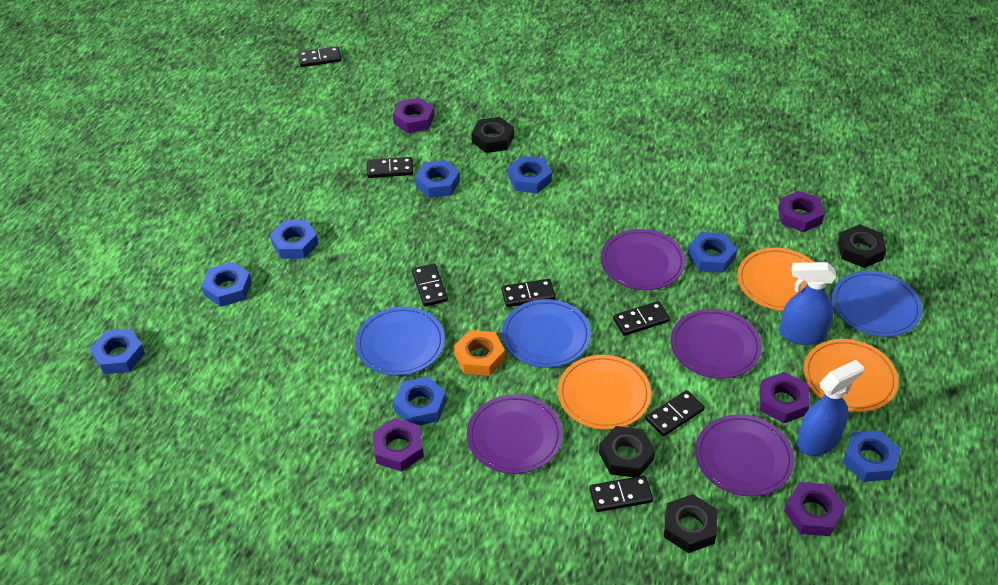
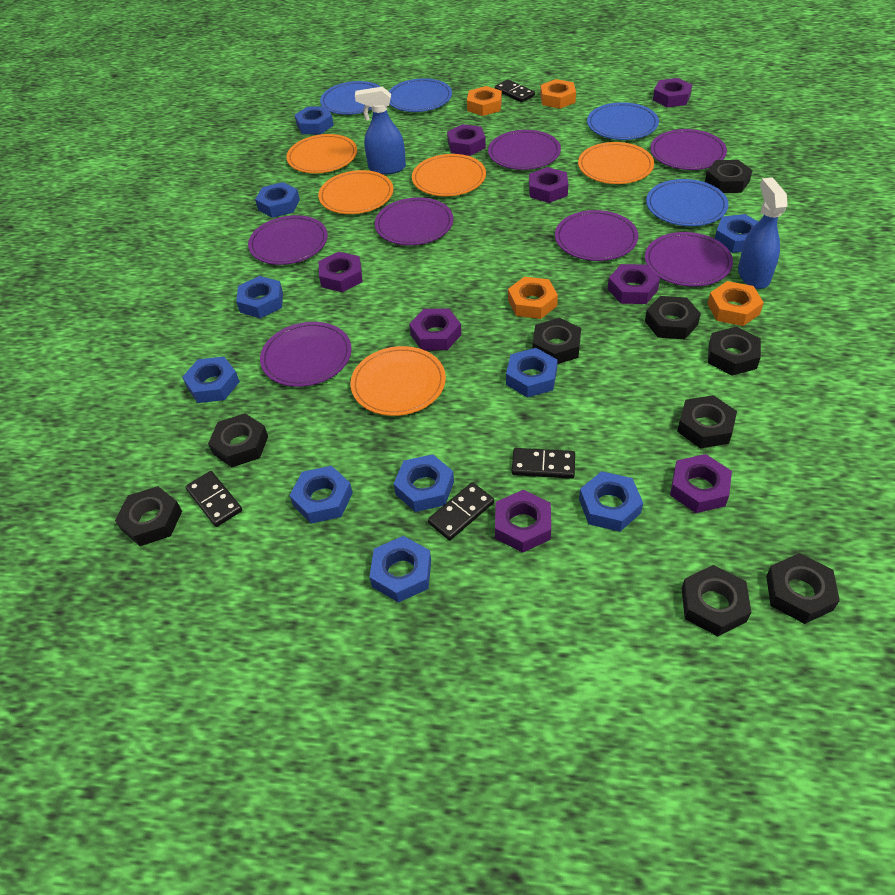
black domino: [298,46,341,67] [367,157,413,178] [412,263,448,306] [501,279,556,307] [589,476,653,512] [613,301,670,336] [646,390,705,436] = 7 -> [185,471,242,527] [428,482,494,541] [495,79,535,103] [512,448,575,479] = 4
black nut: [472,117,514,153] [599,426,655,477] [664,494,718,553] [838,224,886,268] = 4 -> [115,486,182,546] [208,413,268,467] [532,318,581,364] [645,296,701,339] [677,395,737,448] [682,565,751,636] [705,160,753,193] [708,327,761,376] [766,553,840,624] = 9
blue nut: [90,329,145,374] [202,262,252,307] [270,220,318,259] [393,376,446,425] [415,160,460,198] [508,156,552,193] [687,232,737,273] [843,430,901,482] = 8 -> [182,357,240,403] [236,276,283,318] [255,182,300,218] [289,466,353,524] [295,106,334,134] [370,536,431,603] [394,454,454,512] [506,348,558,398] [579,471,643,532] [715,214,758,253] = 10
blue plate: [355,307,445,376] [502,299,591,368] [832,271,922,337] = 3 -> [320,81,381,115] [388,78,452,112] [587,102,659,140] [646,179,729,226] = 4
orange nut: [454,330,505,376] = 1 -> [467,86,502,116] [508,277,558,319] [540,79,576,109] [708,281,764,326] = 4
orange plate: [558,355,651,430] [737,248,813,311] [803,339,898,412] = 3 -> [286,134,357,173] [318,170,393,214] [351,346,446,416] [412,154,486,196] [578,142,654,184] = 5
purple nut: [373,418,424,472] [393,97,435,133] [759,372,810,423] [778,191,825,232] [784,482,846,536] = 5 -> [319,252,363,292] [409,309,462,350] [447,124,486,156] [495,490,551,553] [529,167,568,203] [608,264,660,304] [653,78,692,107] [670,454,732,513] = 8
purple plate: [467,395,563,474] [601,229,685,290] [671,309,762,379] [695,414,794,497] = 4 -> [248,215,328,265] [260,322,352,387] [375,197,453,245] [488,130,561,170] [555,210,638,261] [645,232,733,287] [650,129,727,170] = 7

